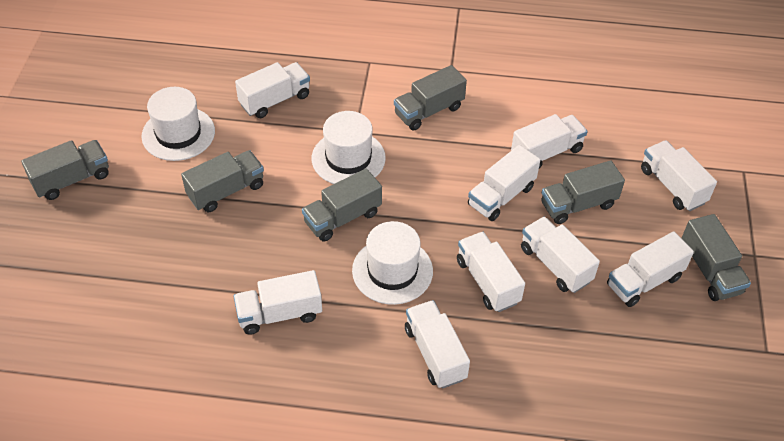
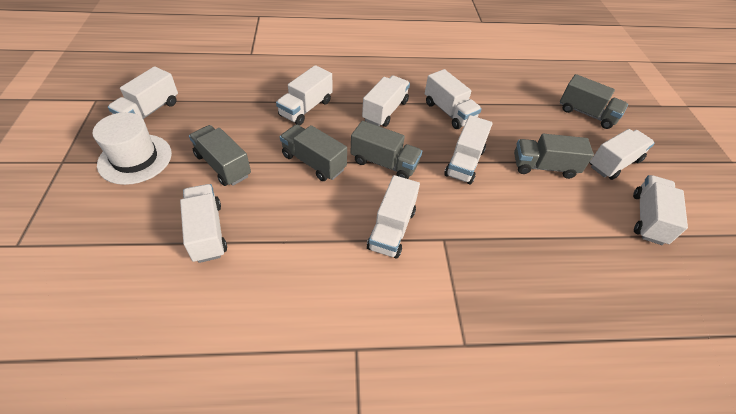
grey truck: [21,140,109,200] [181,150,264,212] [302,168,382,242] [394,65,467,130] [542,160,625,224] [681,214,751,301] = 6 -> [189,125,251,186] [280,124,347,181] [351,121,422,179] [514,134,594,179] [560,74,628,129] = 5
white hat: [141,87,215,161] [312,111,386,184] [352,221,433,305] = 3 -> [93,112,172,185] = 1

